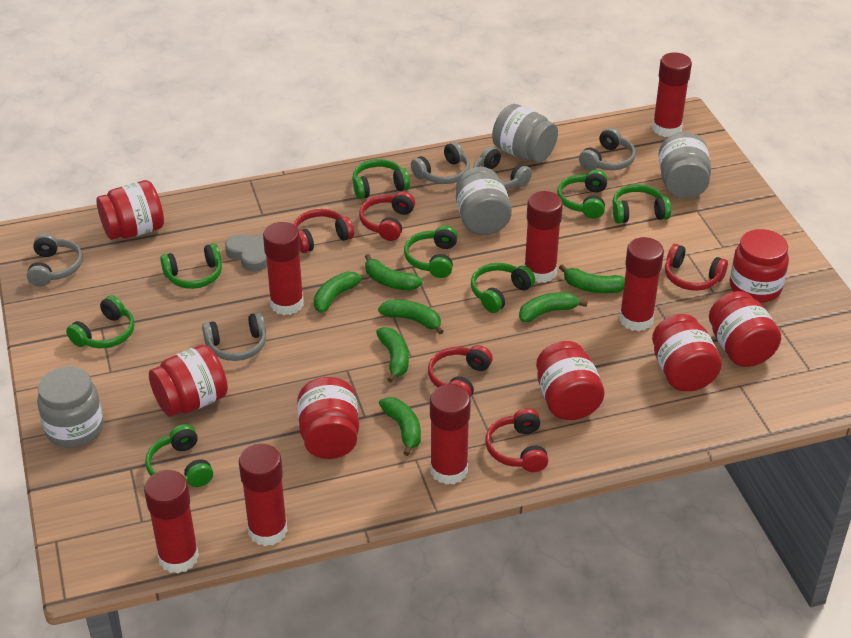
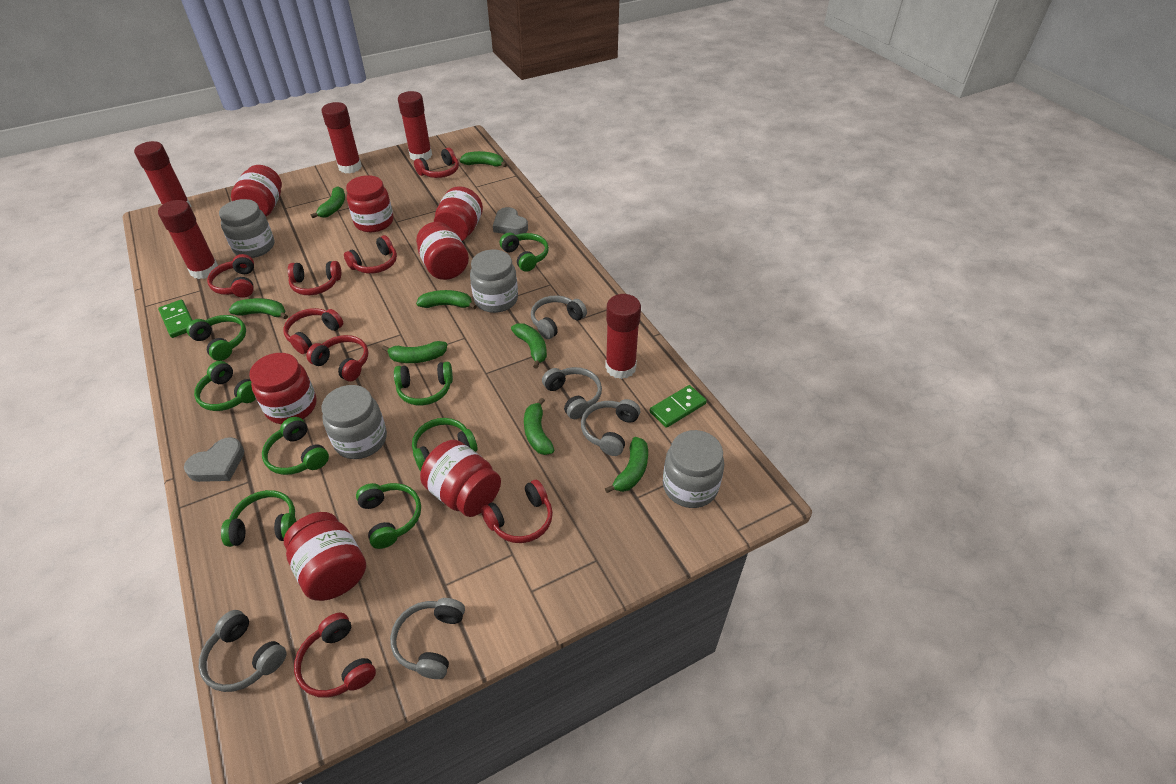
green banana: [314,272,369,313] [365,254,423,291] [376,327,409,382] [378,300,444,334] [379,397,421,456] [519,292,588,322] [559,265,625,293] = 7 -> [229,298,288,319] [311,186,345,218] [382,341,447,363] [416,290,477,309] [460,151,507,167] [511,323,547,369] [524,398,554,455] [605,437,648,493] = 8
green domino: none = 0 -> [158,300,192,338] [650,385,707,428] = 2
grey heart: [225,235,267,272] = 1 -> [184,437,244,482] [493,207,528,235] = 2
red glue stick: [144,470,199,573] [239,444,288,546] [263,222,304,315] [430,384,471,485] [524,191,563,283] [619,237,664,331] [652,52,692,137] = 7 -> [134,141,191,207] [158,200,218,279] [321,102,362,173] [398,91,432,160] [605,294,641,379] = 5
red headphones: [293,209,354,253] [359,191,415,241] [428,345,493,398] [485,408,548,472] [665,244,728,291] = 5 -> [207,254,254,298] [283,308,343,354] [288,261,341,295] [294,613,376,698] [306,335,368,381] [344,235,397,274] [414,148,459,178] [481,480,553,543] = 8

